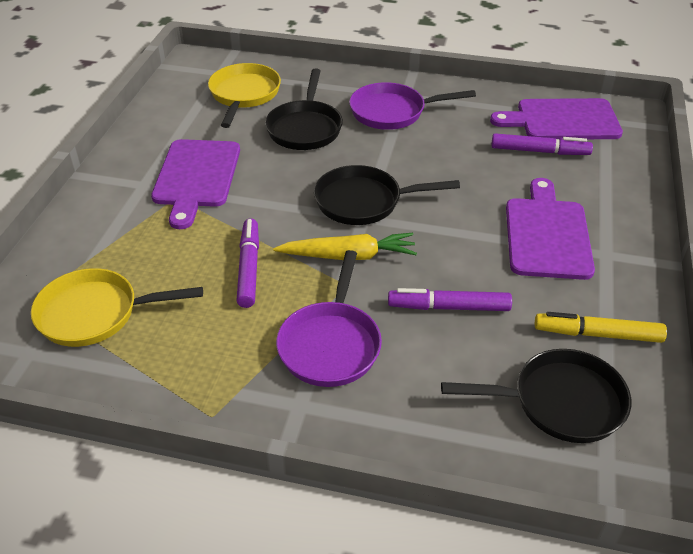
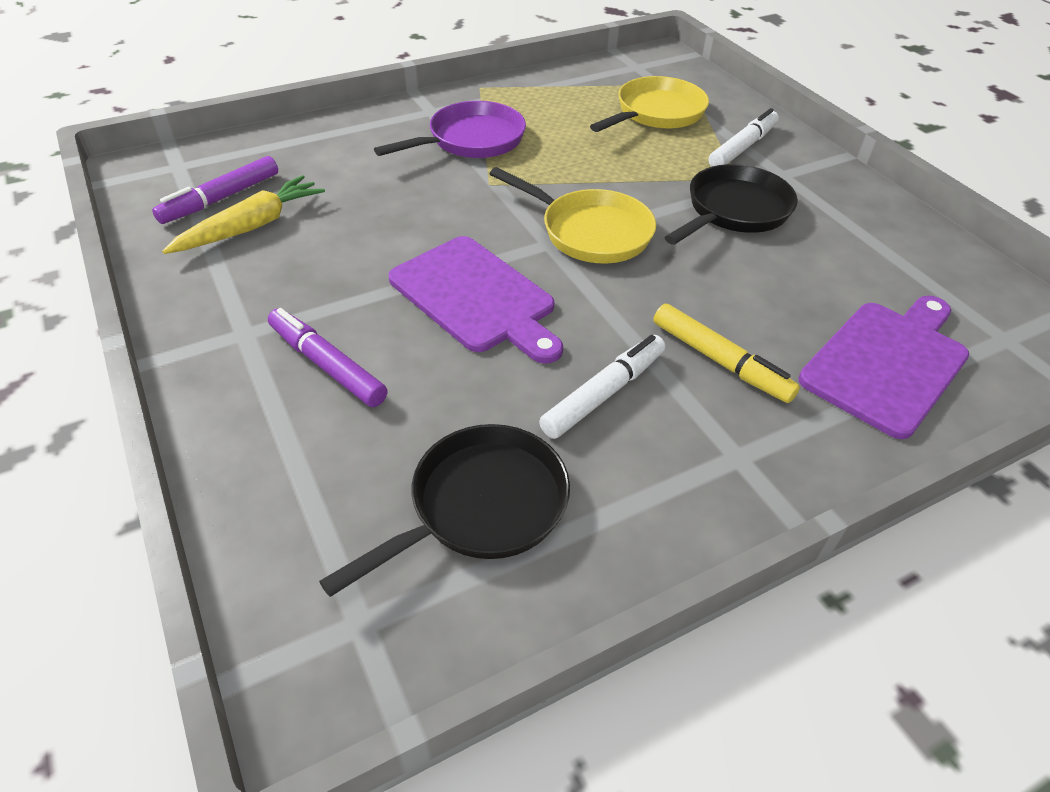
black pan: [265,69,343,150] [314,165,460,225] [441,349,631,443] = 3 -> [319,424,570,597] [665,164,798,245] = 2
purple cutting board: [151,139,240,229] [490,98,623,139] [506,178,595,280] = 3 -> [389,236,563,364] [798,295,969,439] = 2
purple marker: [236,218,259,308] [388,288,512,311] [491,133,593,155] = 3 -> [152,156,278,224] [268,308,388,407] = 2
purple pan: [276,250,382,387] [349,82,476,130] = 2 -> [374,101,526,158] = 1
white marker: none = 0 -> [539,335,665,439] [709,108,779,167] = 2

